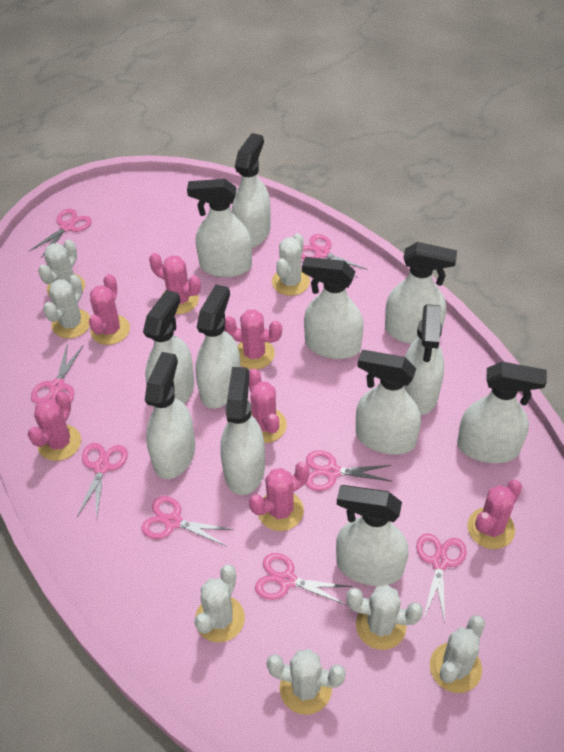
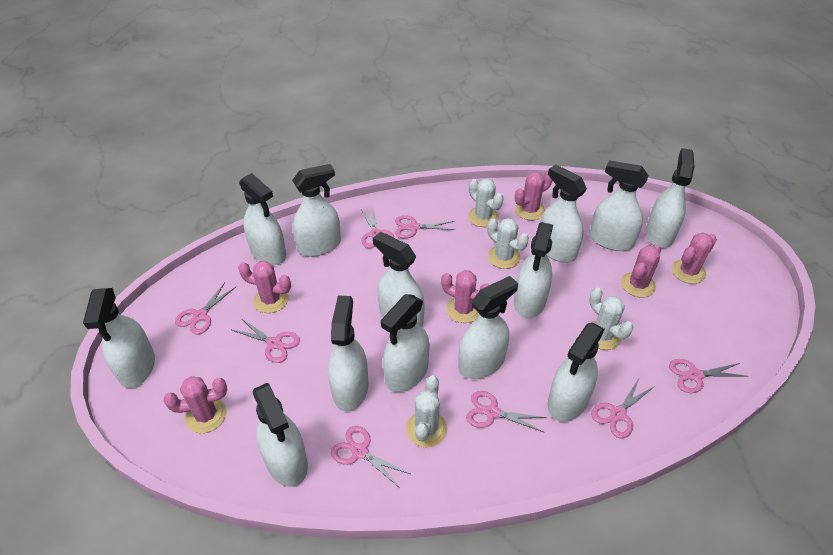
pink cactus: [28,391,81,461] [89,274,130,345] [149,253,201,314] [225,309,282,369] [249,369,287,443] [249,462,309,531] [467,480,522,549] = 7 -> [164,376,227,433] [238,261,291,313] [441,270,489,323] [515,170,553,220] [621,244,661,297] [671,232,717,284] = 6
white cactus: [38,239,85,296] [43,275,90,338] [194,564,245,642] [267,649,346,715] [272,233,310,296] [346,585,423,650] [430,615,485,693] = 7 -> [406,375,447,448] [468,179,504,227] [487,218,529,269] [589,287,633,350] = 4
white spray bottle: [143,290,195,408] [145,352,195,479] [187,179,252,277] [196,284,240,409] [220,367,265,495] [232,133,271,248] [302,257,364,359] [336,485,408,586] [356,350,421,455] [385,242,457,344] [404,304,444,415] [457,362,547,463] = 12 -> [83,288,155,388] [239,173,286,265] [253,383,308,487] [292,164,341,257] [328,295,368,411] [373,232,425,327] [381,294,430,392] [458,276,518,379] [514,222,553,318] [540,165,587,263] [548,323,605,422] [589,160,649,251] [646,148,695,248] = 13

